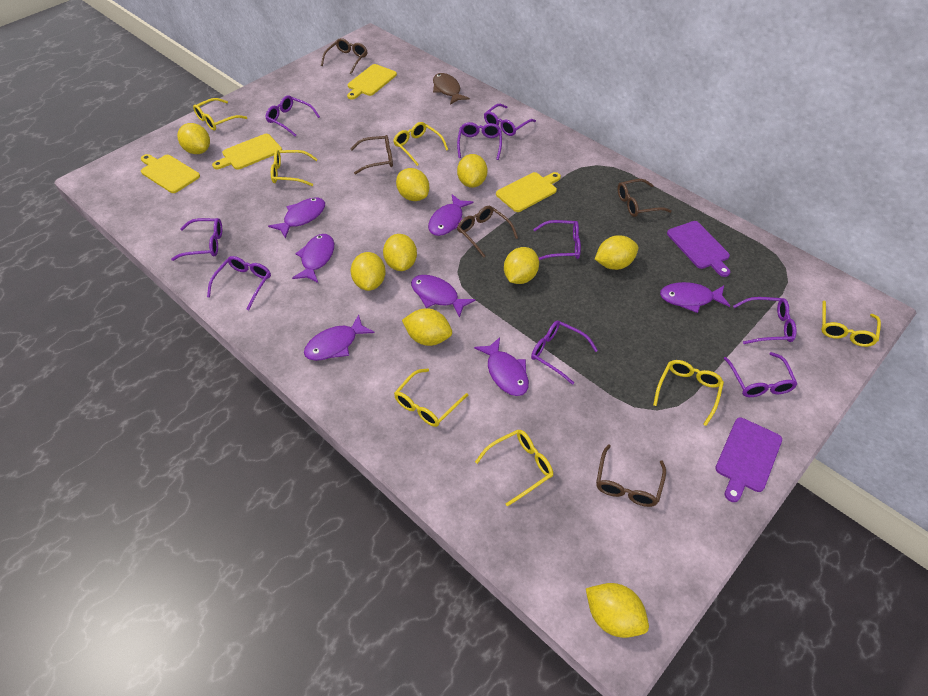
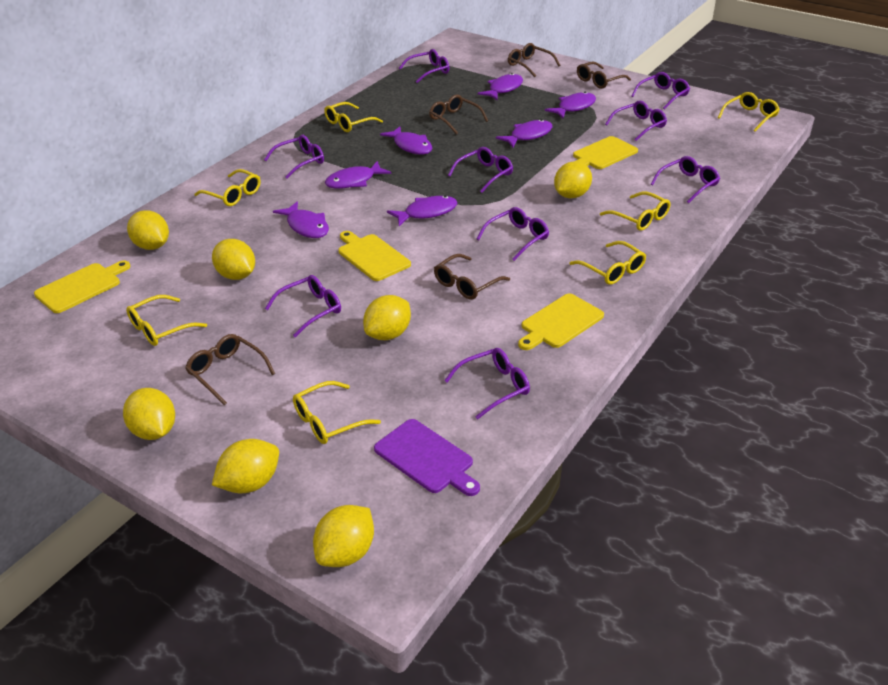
brown fish: [433,73,470,105] = 1 -> none = 0
purple cutting board: [667,221,730,277] [715,418,782,502] = 2 -> [374,419,480,496] = 1
yellow lemon: [177,123,210,154] [350,252,386,291] [383,234,417,271] [396,168,429,201] [402,308,452,346] [457,154,488,188] [504,247,539,284] [586,583,649,638] [595,235,638,270] = 9 -> [123,388,175,440] [127,210,169,250] [212,239,255,280] [212,439,279,493] [313,505,374,567] [363,295,411,340] [554,161,592,198] = 7

